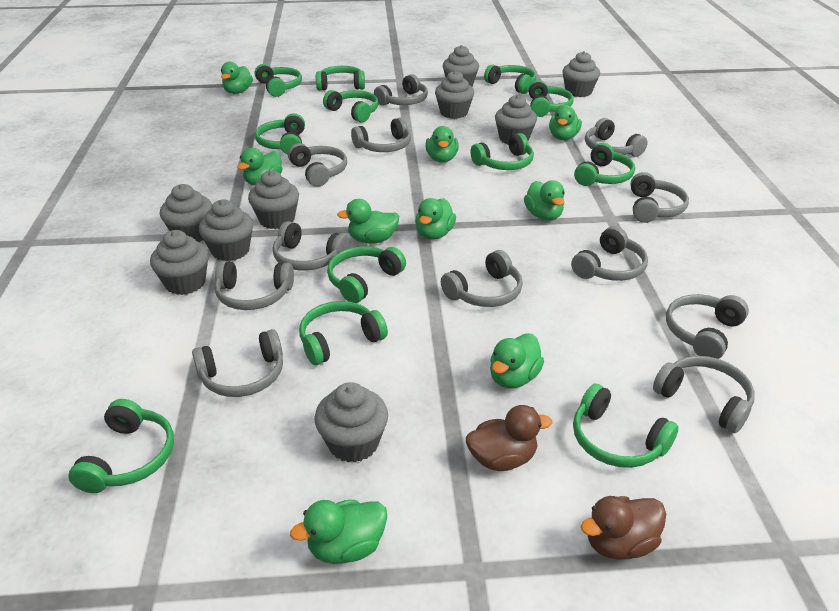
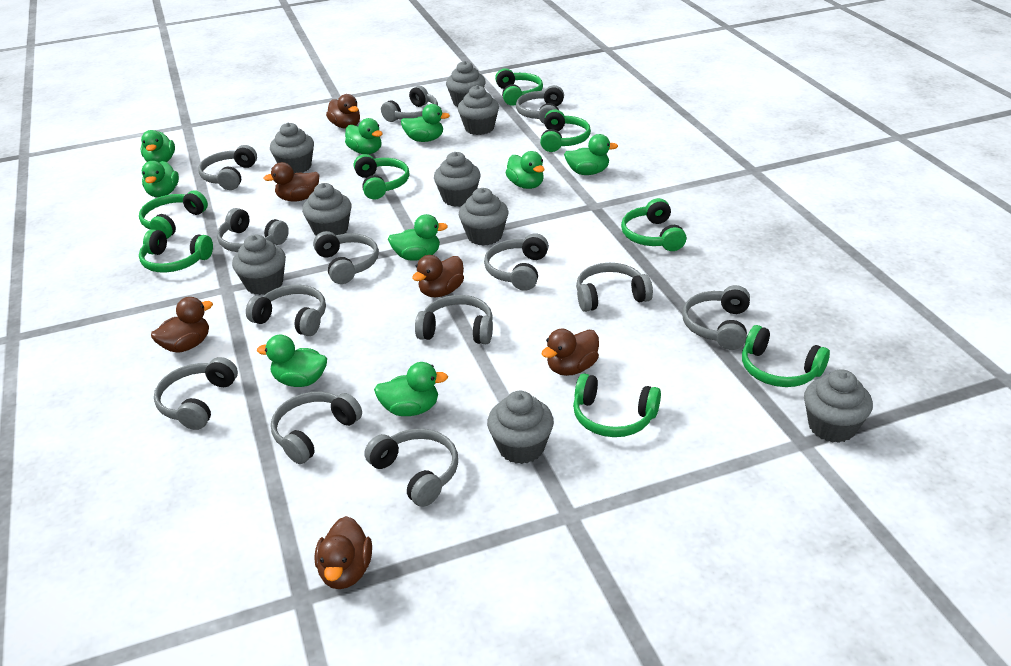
brown duck: [466,405,552,471] [581,496,666,560] = 2 -> [151,297,213,353] [263,162,320,202] [315,516,372,589] [326,94,360,129] [412,255,464,297] [542,329,599,376] = 6
green headphones: [68,399,174,493] [255,64,302,97] [255,113,305,154] [299,301,388,365] [316,66,365,90] [323,90,379,123] [327,246,406,303] [470,133,534,170] [484,64,536,94] [528,80,574,117] [573,384,678,468] [574,143,635,186] = 12 -> [139,190,208,239] [139,229,213,273] [354,154,409,200] [495,68,543,106] [540,110,591,152] [573,373,661,437] [621,198,686,251] [742,325,830,387] = 8
grey headphones: [192,329,283,397] [215,261,294,310] [273,221,349,270] [288,143,347,187] [351,117,411,152] [374,74,428,106] [441,250,523,307] [571,226,648,281] [585,118,648,157] [631,172,689,223] [653,356,755,433] [666,294,749,359] = 12 -> [154,357,238,430] [198,145,257,190] [217,208,289,252] [246,285,326,336] [271,392,362,464] [313,231,379,284] [364,428,458,507] [381,86,438,122] [415,295,493,344] [484,233,549,291] [516,85,564,124] [576,263,653,312] [682,285,750,350] = 13

